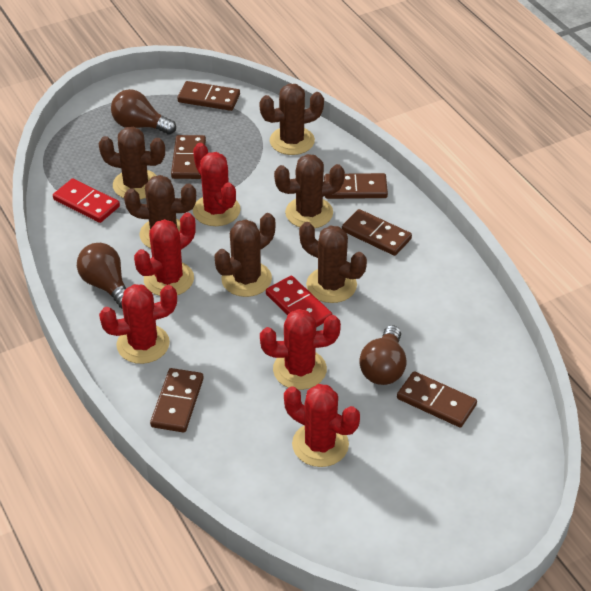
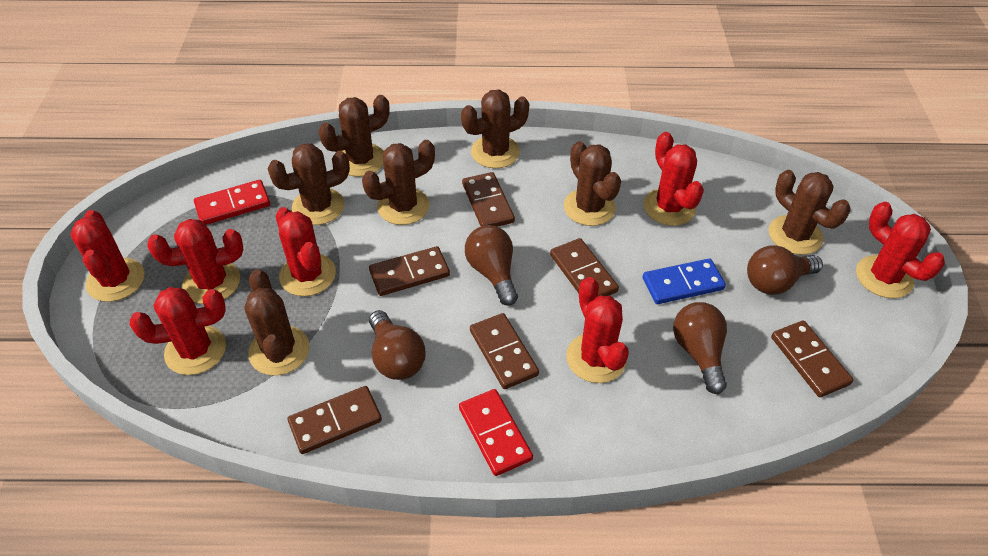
blue domino: none = 0 -> [643,259,726,304] = 1
brown cactus: [98,127,165,199] [124,175,196,248] [214,213,275,297] [259,84,324,155] [274,154,345,228] [299,222,367,303] = 6 -> [244,269,310,376] [267,144,350,225] [318,95,390,177] [362,140,435,225] [461,90,530,168] [564,141,621,226] [769,170,850,255] = 7
brown light bulb: [77,243,126,308] [111,89,176,135] [359,325,406,385] = 3 -> [369,310,426,380] [465,225,518,306] [673,302,727,394] [747,245,823,295] = 4
red cactus: [99,284,177,364] [134,212,196,296] [193,143,241,226] [260,309,341,390] [284,384,360,467] = 5 -> [70,210,145,302] [130,287,226,375] [147,219,243,304] [276,207,336,296] [566,277,629,383] [644,132,704,226] [856,202,945,298] = 7

